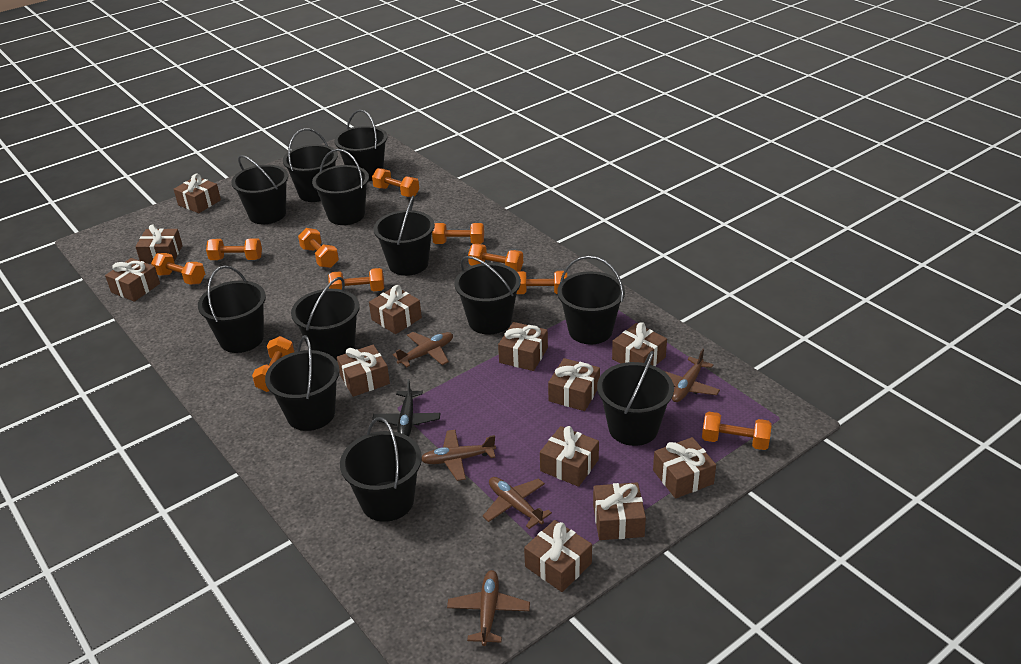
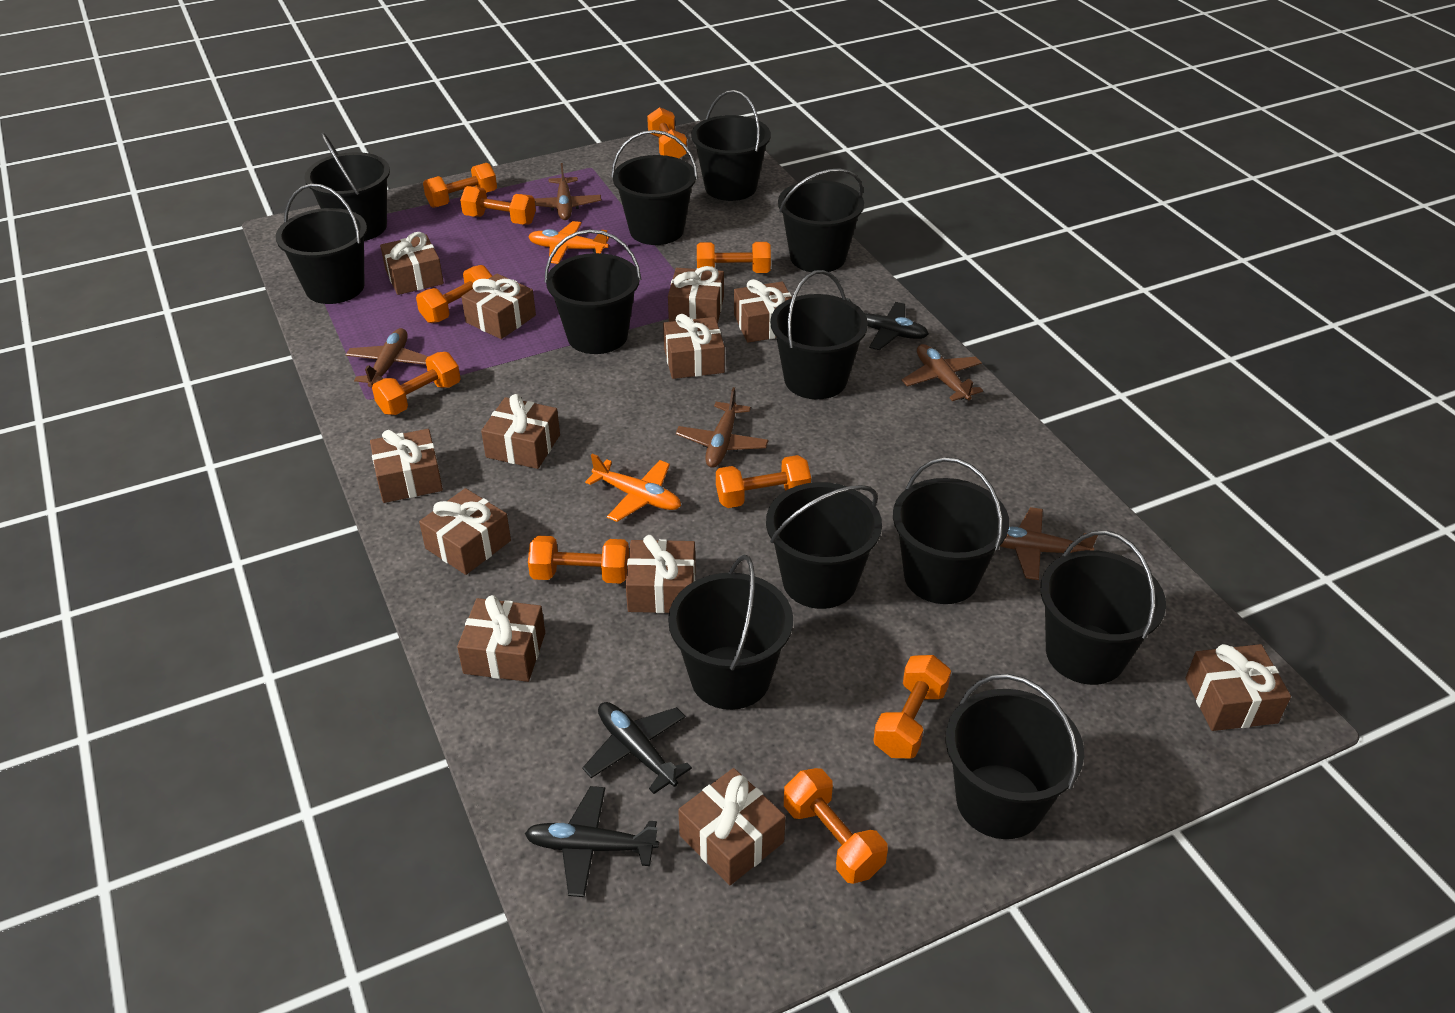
black plane: [372,379,440,436] = 1 -> [525,786,659,897] [582,702,692,794] [846,298,929,350] = 3
orange plane: none = 0 -> [528,221,609,264] [585,454,681,522] = 2

